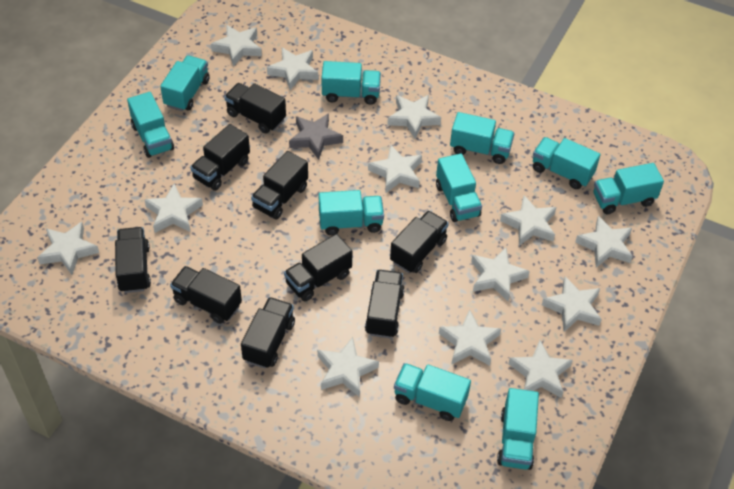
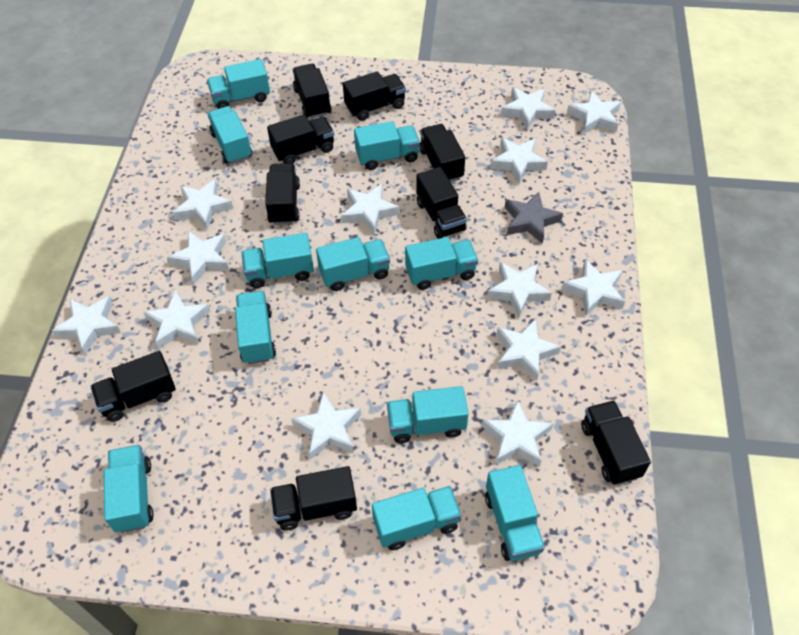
turquoise truck: [127,92,174,158] [160,55,210,111] [319,190,384,235] [322,61,381,105] [394,363,471,421] [436,153,482,222] [450,112,515,164] [497,388,539,470] [533,137,600,189] [593,163,664,214] = 10 -> [104,445,154,533] [207,59,270,109] [208,106,252,164] [235,291,276,364] [241,233,314,288] [316,237,390,291] [354,121,420,170] [372,486,461,550] [387,386,469,444] [405,237,478,290] [485,465,545,561] = 11

